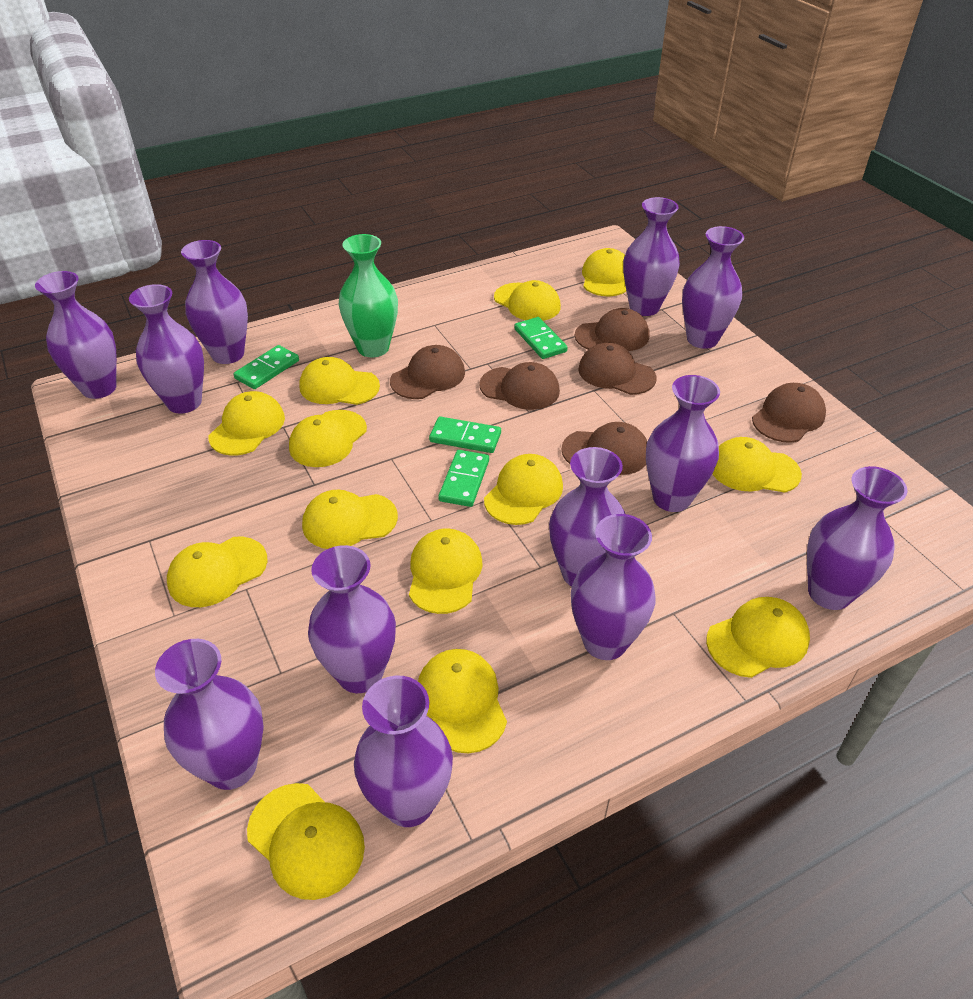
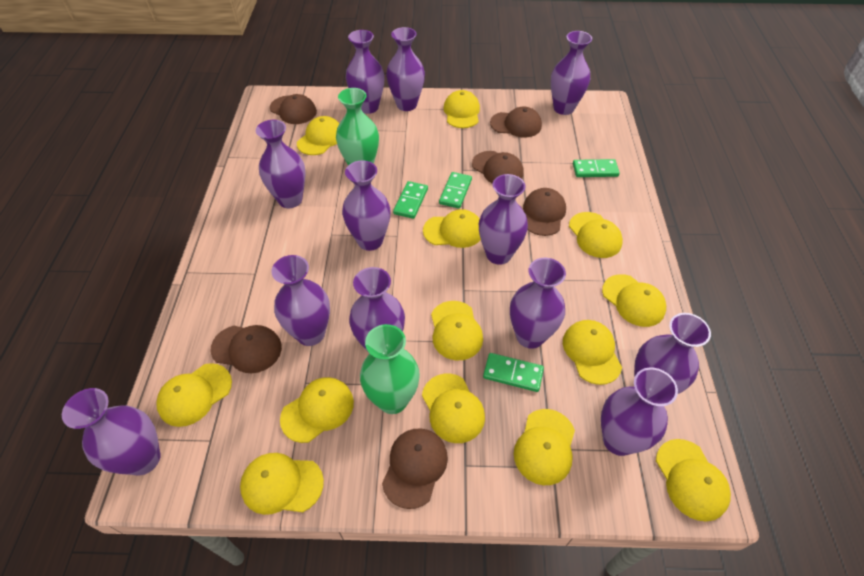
green vase: [339,234,398,358] = 1 -> [336,88,379,165] [360,324,420,414] = 2

